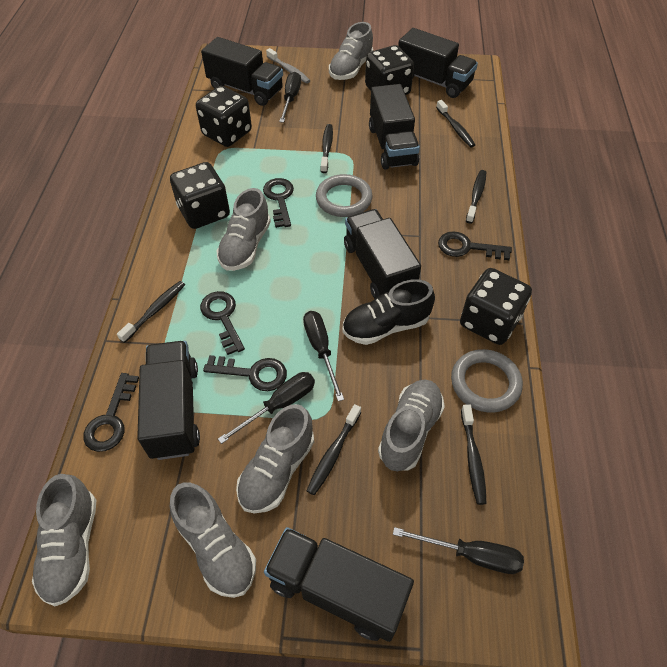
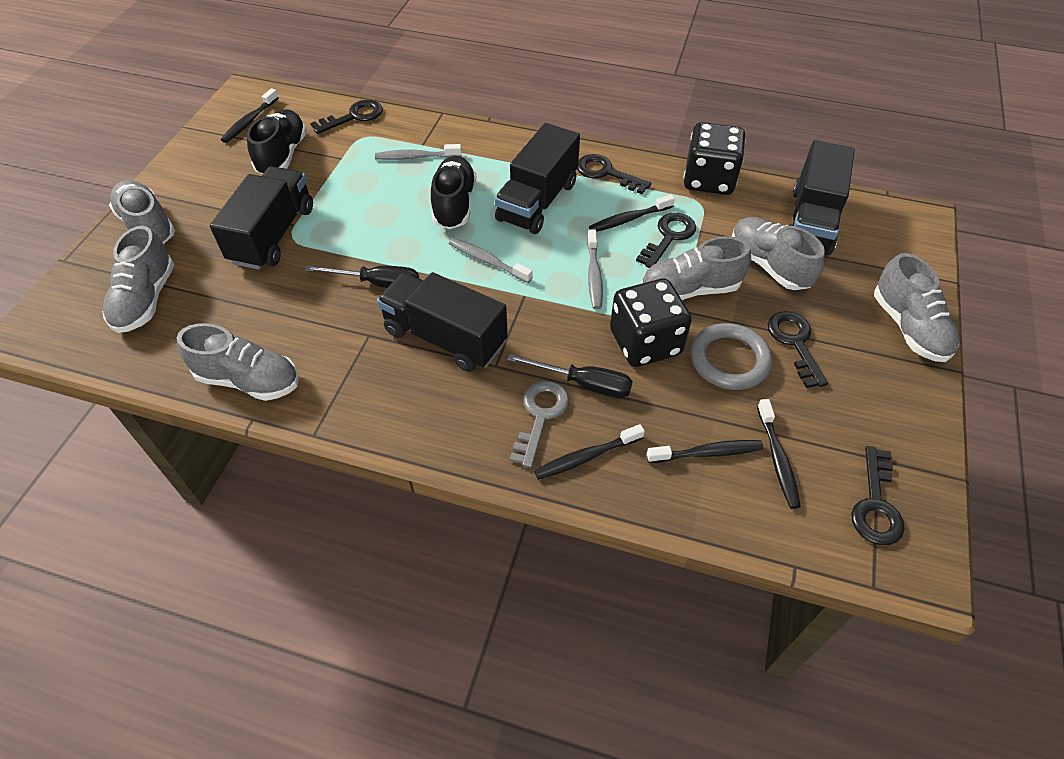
black dice: [170,162,230,229] [196,86,252,147] [365,45,414,95] [460,268,532,345] = 4 -> [610,278,692,367] [684,122,746,195] = 2
black screwdriver: [218,372,315,444] [279,72,301,123] [303,311,344,401] [393,527,524,574] = 4 -> [305,265,419,288] [507,354,633,398] = 2
black shoe: [343,279,435,345] = 1 -> [247,109,307,174] [431,156,477,229] = 2
black toothbrush: [117,281,185,343] [307,404,361,495] [320,124,333,173] [436,100,475,148] [461,404,487,505] [466,170,486,224] = 6 -> [221,88,279,143] [534,424,645,480] [589,194,675,232] [647,440,764,463] [757,399,801,509] = 5
black truck: [137,341,200,460] [201,37,283,106] [264,527,414,642] [344,209,421,299] [369,84,420,170] [398,28,478,98] = 6 -> [210,166,313,270] [377,272,508,372] [495,123,580,234] [789,140,855,255] = 4
grey key: none = 0 -> [510,381,569,468] = 1
grey ring: [316,174,373,217] [451,349,523,413] = 2 -> [690,323,772,390] = 1
grey toothbrush: [266,48,311,83] = 1 -> [375,144,462,160] [449,238,533,283] [587,229,603,309] = 3

